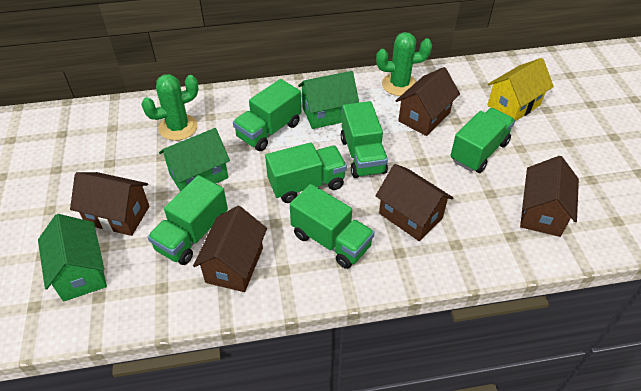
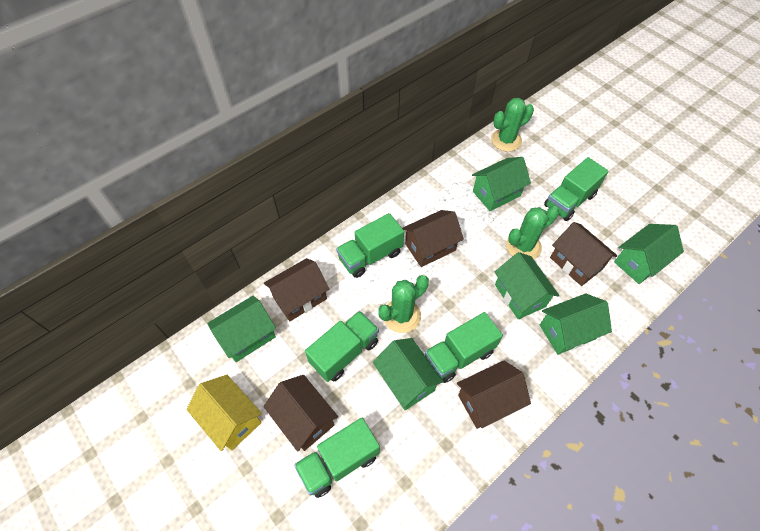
green cactus: [141,74,199,141] [376,32,432,96] = 2 -> [378,275,429,333] [491,98,534,152] [506,206,559,259] = 3
green house: [38,214,107,302] [159,128,230,192] [298,71,359,129] = 3 -> [207,295,276,362] [373,338,444,410] [472,157,531,211] [495,252,559,320] [540,293,612,355] [614,224,684,284] = 6
green truck: [148,175,228,265] [233,79,301,151] [265,142,347,203] [290,184,374,269] [341,101,388,178] [450,108,515,173] = 6 -> [294,418,380,498] [305,311,379,382] [336,213,404,278] [425,312,503,383] [544,157,609,221] = 5

